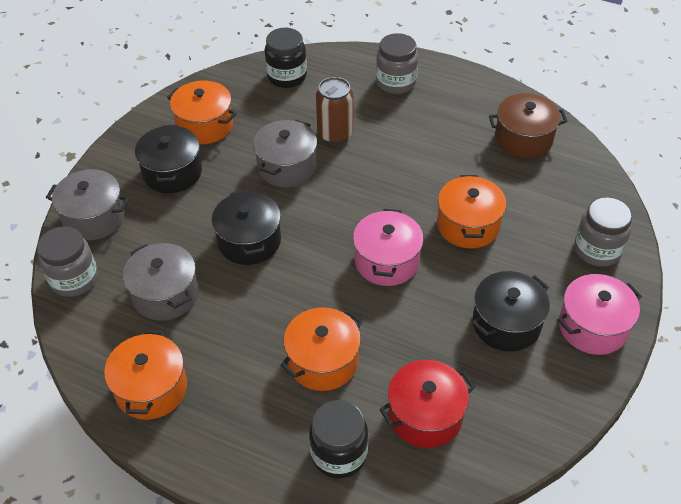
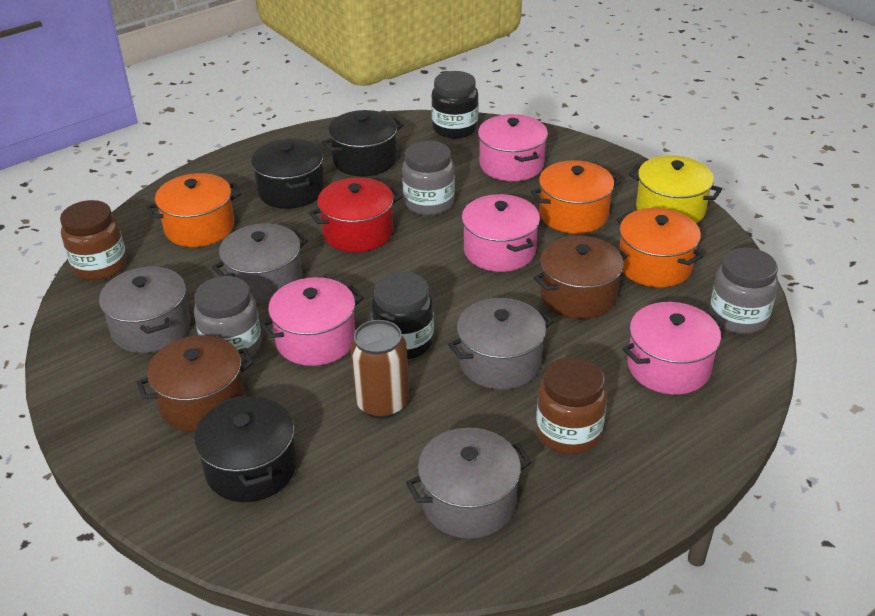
brown jar: none = 0 -> [60,200,127,280] [536,357,607,454] = 2
brown pot: [489,93,567,158] = 1 -> [137,335,253,432] [534,236,628,319] = 2
grey pot: [46,169,129,241] [123,243,199,321] [253,120,317,187] = 3 -> [99,267,191,353] [212,223,308,304] [406,428,531,539] [448,298,553,390] = 4
orange pot: [104,330,187,420] [167,80,237,144] [281,307,363,391] [437,175,506,249] = 4 -> [146,173,241,247] [531,160,621,234] [617,208,704,287] = 3
pink pot: [353,209,423,286] [558,274,642,355] = 2 -> [260,277,364,366] [462,194,540,272] [478,114,548,181] [623,302,724,395] = 4
yellow pot: none = 0 -> [629,155,722,223] = 1

